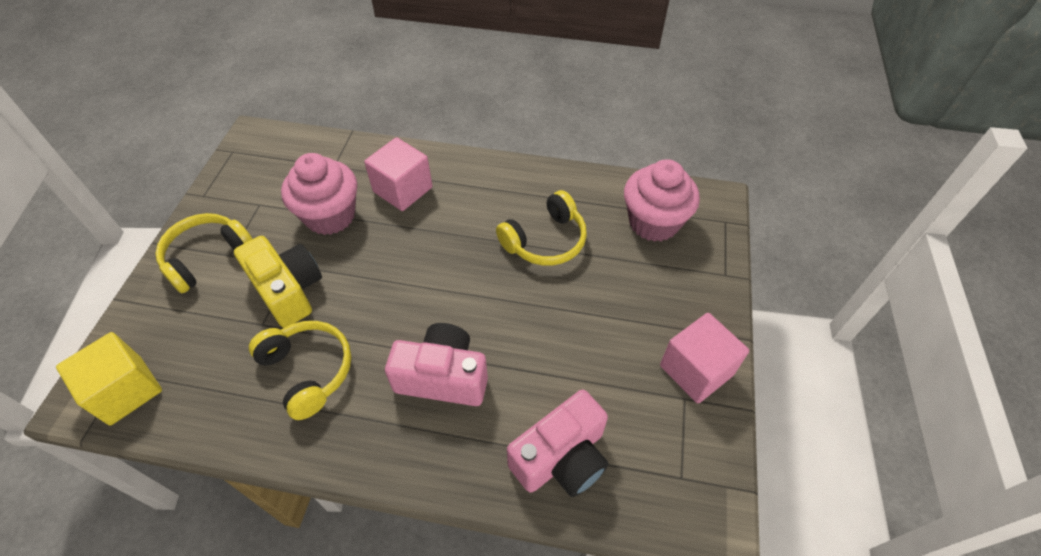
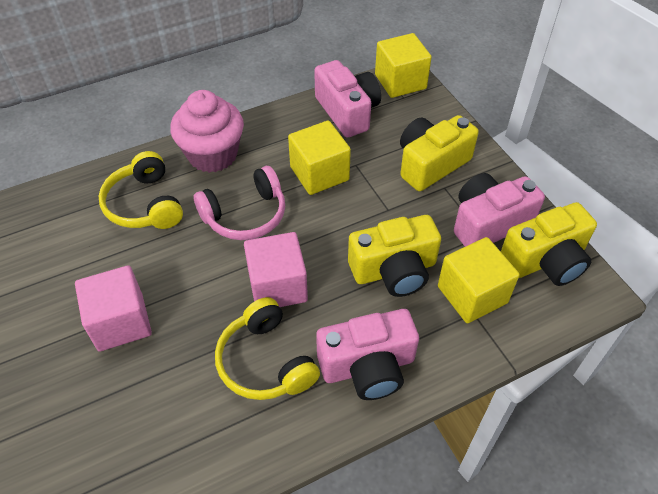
pink camera: [385,323,488,406] [507,390,608,497] = 2 -> [314,60,381,138] [316,309,419,400] [454,173,545,247] = 3
pink cupcake: [281,153,357,235] [624,159,700,242] = 2 -> [170,90,244,173] = 1
pink headphones: none = 0 -> [194,166,285,240] = 1
yellow camera: [234,236,322,328] = 1 -> [348,215,441,297] [400,115,479,191] [501,202,597,286] = 3
yellow cube: [56,332,162,425] = 1 -> [288,120,351,195] [375,33,432,98] [438,237,520,323] = 3
yellow headphones: [155,213,253,293] [249,321,351,420] [496,190,587,266] = 3 -> [98,151,183,229] [215,297,320,400] = 2

